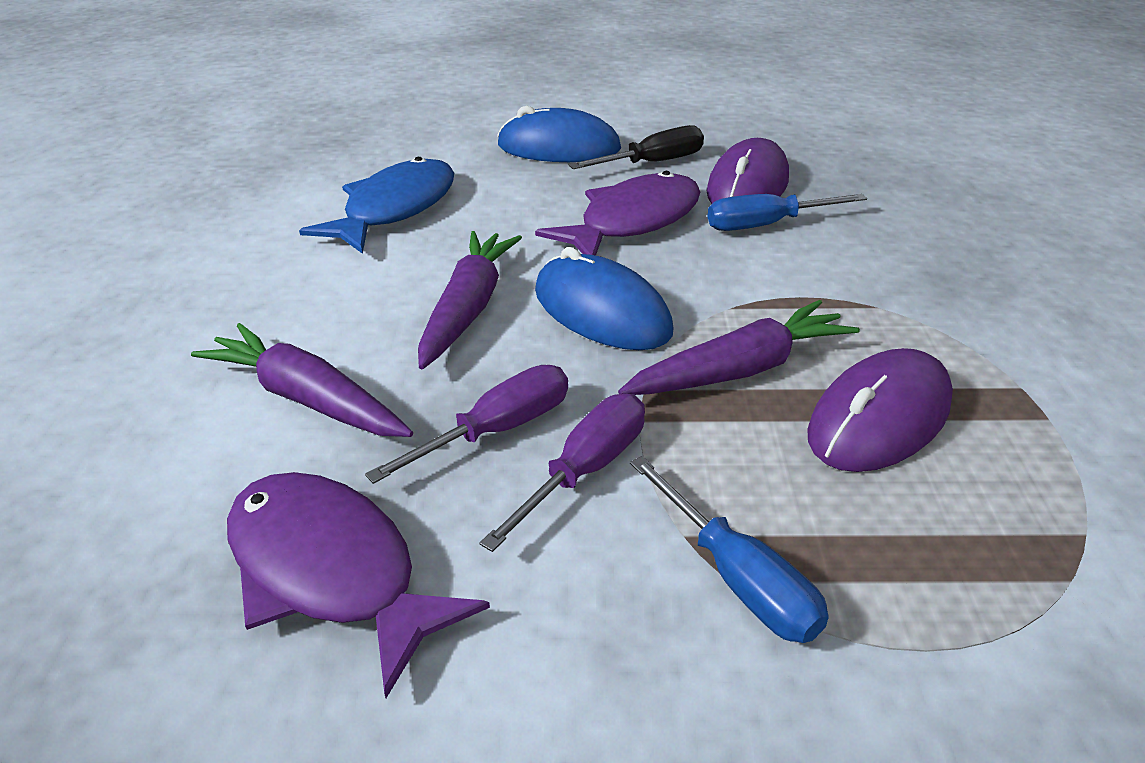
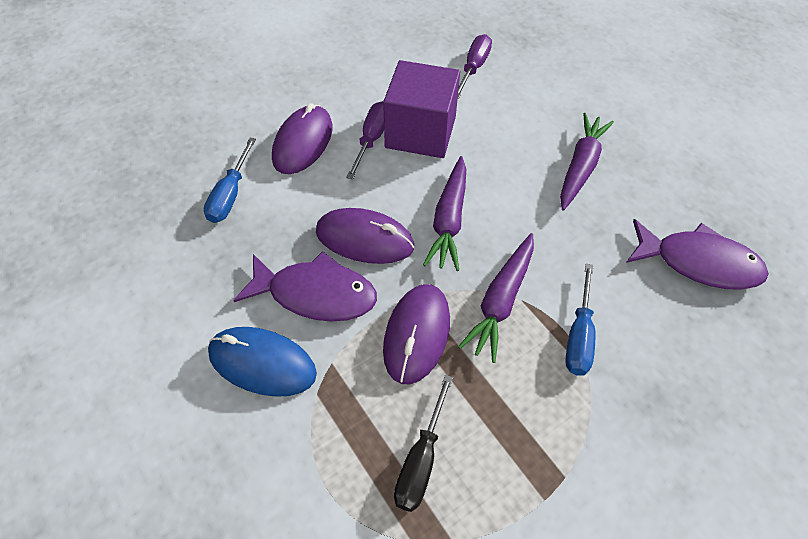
blue fish: [299,157,454,254] = 1 -> none = 0
blue mouse: [497,106,621,162] [535,247,674,350] = 2 -> [208,327,317,397] = 1
purple cube: none = 0 -> [383,60,460,158] = 1
purple mouse: [707,138,789,204] [807,348,953,472] = 2 -> [272,103,333,174] [316,208,414,264] [383,284,450,384] = 3

